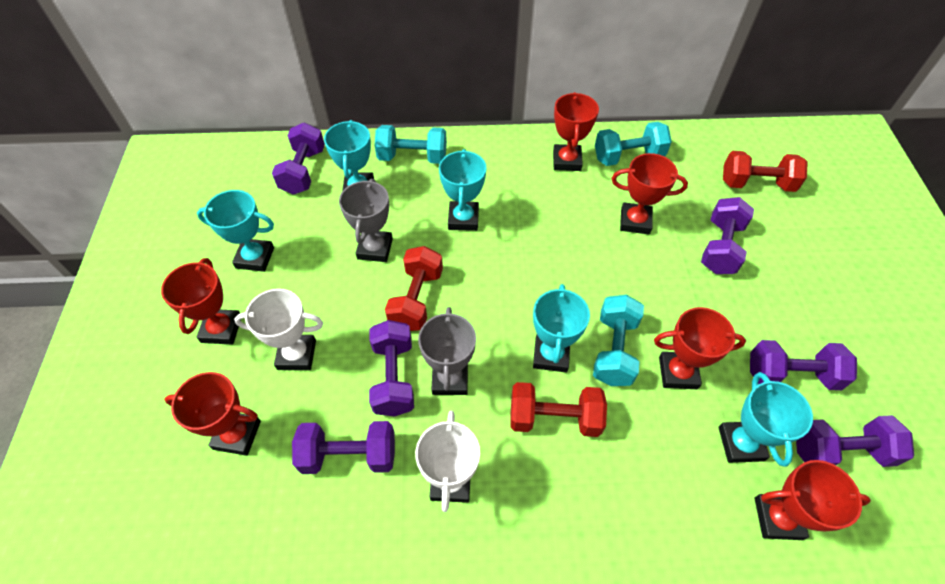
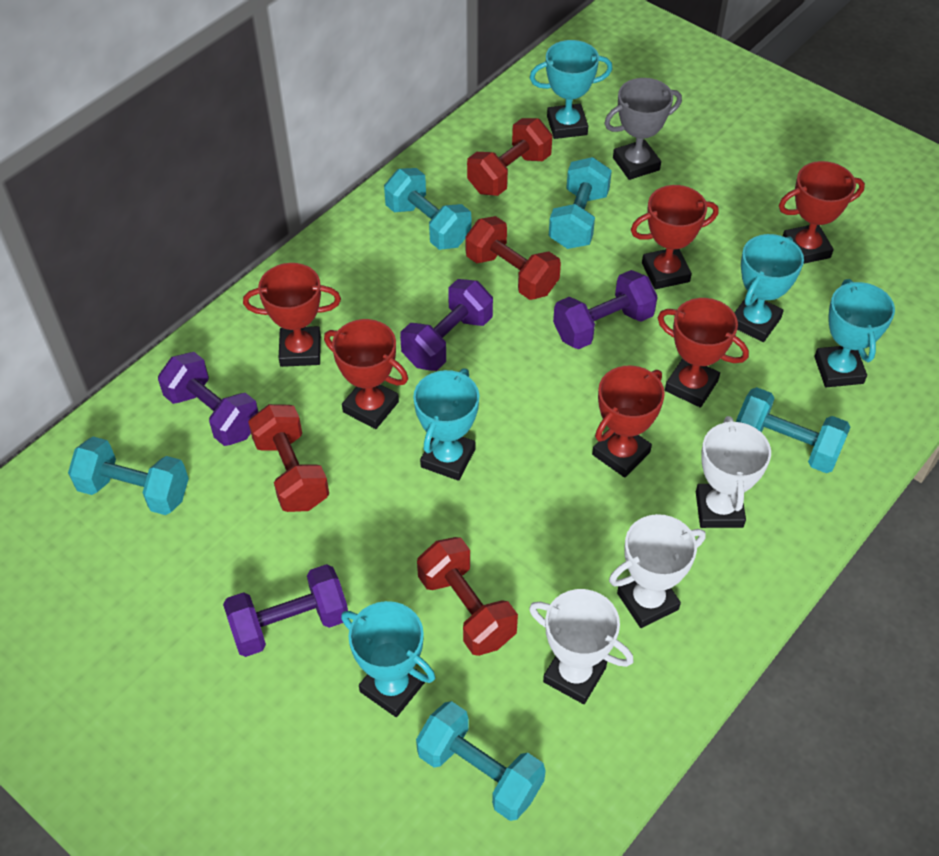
grey trophy: [339,179,393,262] [418,307,476,395] = 2 -> [604,78,682,180] = 1
purple dumbbell: [272,123,325,195] [292,421,395,474] [369,320,414,417] [701,197,754,274] [750,340,857,390] [796,415,914,467] = 6 -> [158,352,258,446] [223,564,348,657] [400,279,493,371] [553,270,658,349] = 4
red dumbbell: [385,246,443,331] [510,382,607,437] [723,151,808,192] = 3 -> [248,404,329,512] [417,537,518,656] [466,216,561,300] [467,118,552,196] = 4
turquoise dumbbell: [375,125,447,164] [593,295,644,386] [595,122,672,166] = 3 -> [68,437,189,515] [384,168,471,250] [416,701,546,821] [549,157,612,249] [736,387,851,473] = 5
white trophy: [234,289,323,370] [415,411,480,512] = 2 -> [529,589,634,704] [609,514,706,628] [696,416,771,528] = 3

